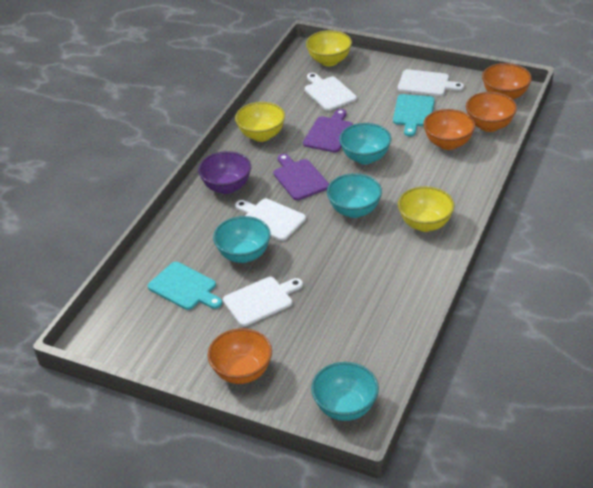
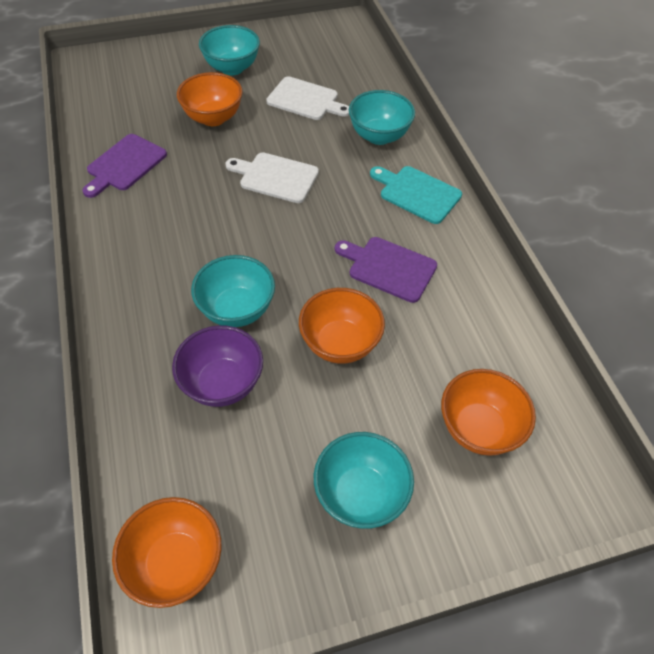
turquoise cutting board: [148,262,222,310] [393,94,435,136] = 2 -> [370,166,462,224] = 1
white cutting board: [223,277,303,326] [235,199,306,241] [305,73,357,111] [398,69,464,96] = 4 -> [225,152,319,203] [266,76,349,120] = 2
yellow bowl: [235,102,285,142] [306,30,352,66] [398,186,455,232] = 3 -> none = 0

